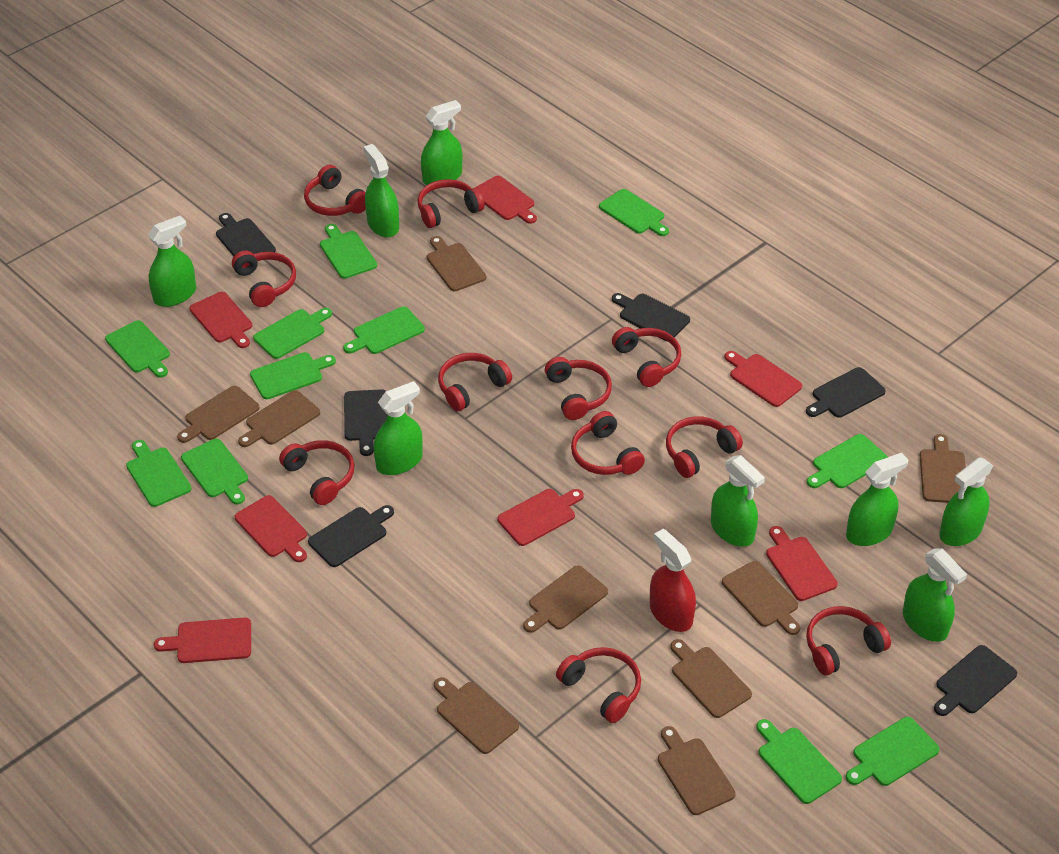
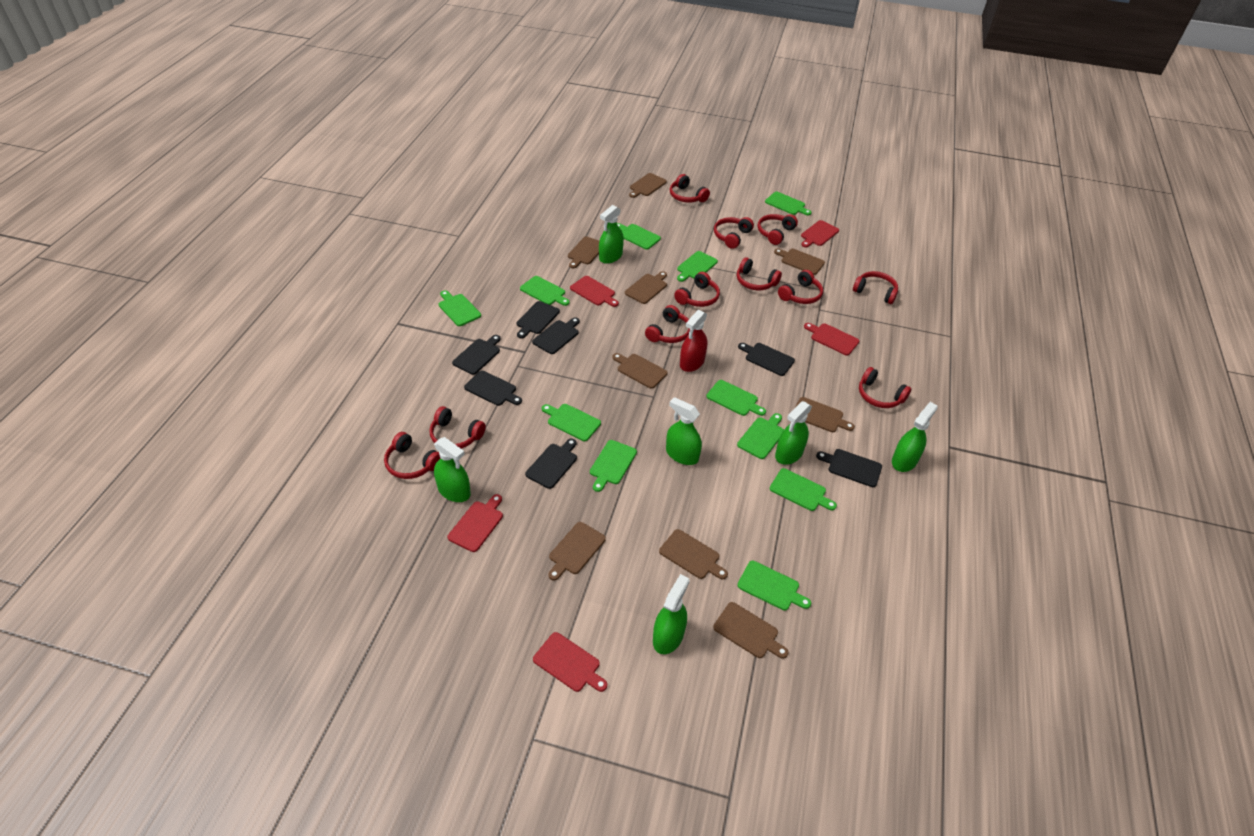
black cutting board: [216,213,276,256] [308,505,394,567] [344,389,387,456] [612,293,690,341] [806,367,886,418] [934,645,1017,716] = 6 -> [452,335,501,375] [464,371,522,406] [517,301,560,339] [525,438,577,489] [532,317,580,354] [738,343,795,376] [816,449,882,487] = 7
green spray bottle: [148,215,196,307] [364,144,399,237] [374,381,423,475] [421,100,462,185] [711,455,765,547] [846,453,908,546] [903,549,967,642] [939,457,993,546] = 8 -> [434,437,471,502] [599,205,624,264] [653,574,690,654] [666,397,702,465] [775,401,812,465] [892,402,938,472] = 6
red cutting board: [154,618,251,663] [189,292,252,348] [235,495,307,562] [475,176,537,224] [498,489,584,546] [724,351,802,407] [766,526,838,601] = 7 -> [448,494,503,552] [533,632,607,692] [570,276,619,307] [801,220,839,247] [804,323,859,355] = 5

